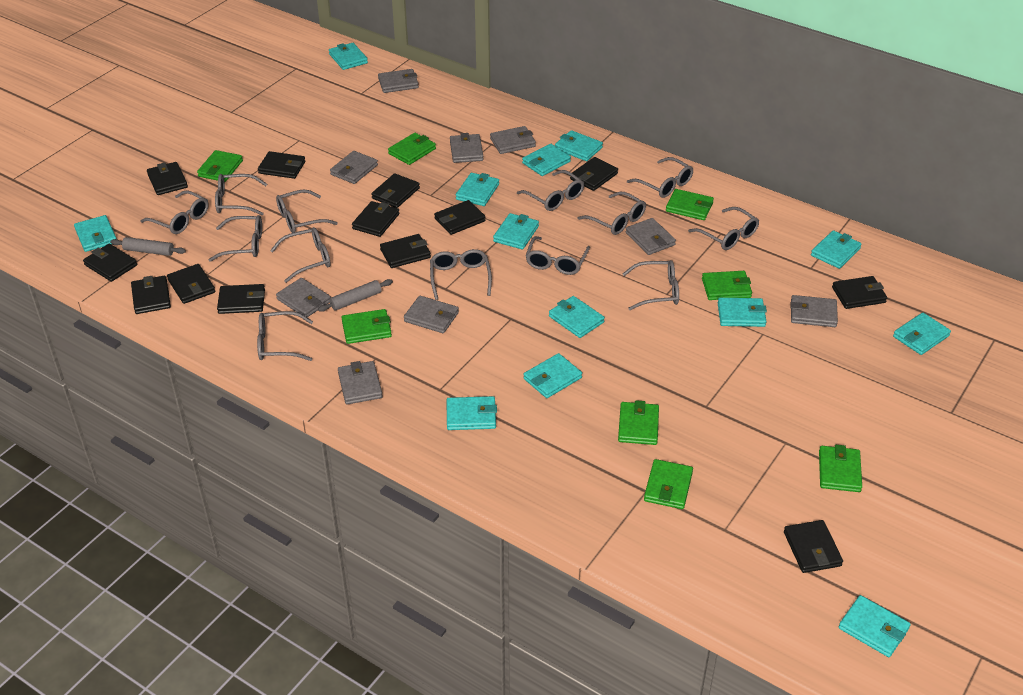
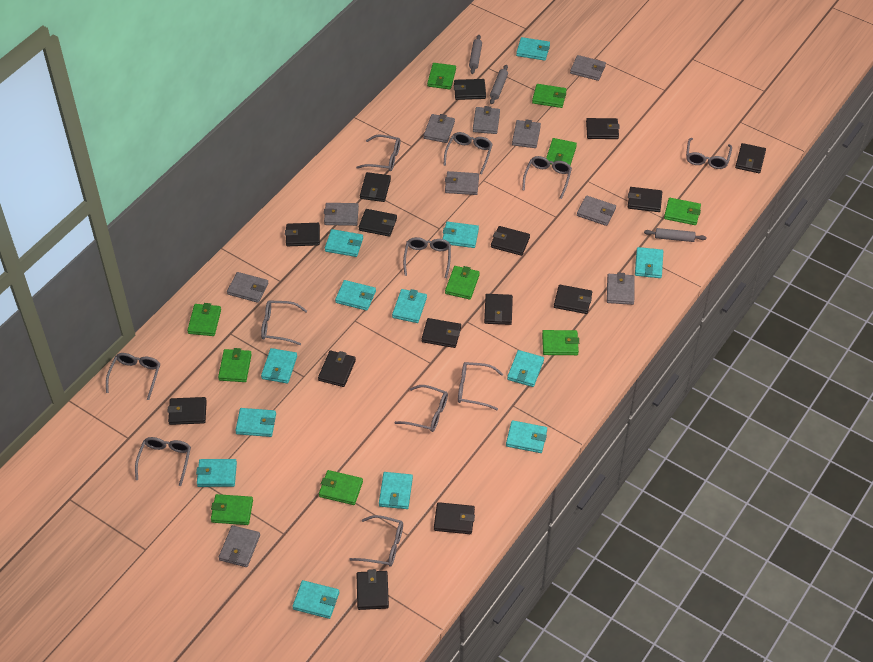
black wallet: [83,244,137,282] [131,276,171,314] [147,162,188,195] [167,264,215,304] [217,284,265,314] [258,151,305,179] [352,201,399,237] [371,173,420,208] [380,234,431,268] [434,200,485,235] [570,157,618,191] [784,520,843,573] [832,276,887,309] = 13 -> [167,397,207,425] [285,223,320,246] [318,351,356,387] [357,569,389,610] [359,209,397,237] [360,172,391,202] [422,318,461,348] [434,502,475,534] [454,79,486,100] [484,294,513,325] [491,226,530,256] [554,285,592,314] [586,118,620,139] [628,187,662,212] [735,143,766,173] = 15
green wallet: [197,150,243,182] [341,309,392,344] [388,133,436,165] [618,400,659,445] [644,459,693,509] [666,189,714,220] [702,271,752,300] [819,445,862,492] = 8 -> [187,303,221,336] [211,494,253,525] [218,348,252,382] [319,470,363,505] [427,63,456,89] [445,266,480,300] [532,84,567,108] [542,330,579,355] [546,138,577,166] [664,198,701,225] = 10
grey glasses: [140,190,209,234] [209,215,262,262] [215,174,267,215] [257,311,313,361] [270,227,331,283] [276,189,338,233] [430,249,492,300] [517,170,584,211] [526,236,590,275] [577,192,646,235] [623,260,679,310] [627,157,693,198] [688,207,759,250] = 13 -> [106,353,160,400] [135,437,191,486] [261,301,307,345] [349,515,403,567] [356,134,400,171] [394,385,448,432] [403,237,451,278] [443,132,493,174] [458,362,503,410] [522,156,572,199] [686,138,732,169] = 11
grey rolling pin: [110,237,186,256] [318,279,393,312] = 2 -> [469,35,482,74] [490,65,508,104] [644,228,706,242] = 3
grey wallet: [276,278,331,317] [330,151,378,184] [338,361,383,405] [378,69,419,93] [404,296,459,333] [450,133,483,163] [490,126,536,154] [626,218,676,255] [791,295,838,327] = 9 -> [219,525,260,567] [227,272,269,303] [324,203,359,226] [424,114,455,143] [445,171,479,195] [473,106,500,134] [512,120,541,148] [570,55,606,81] [577,196,616,226] [607,272,635,305] = 10

